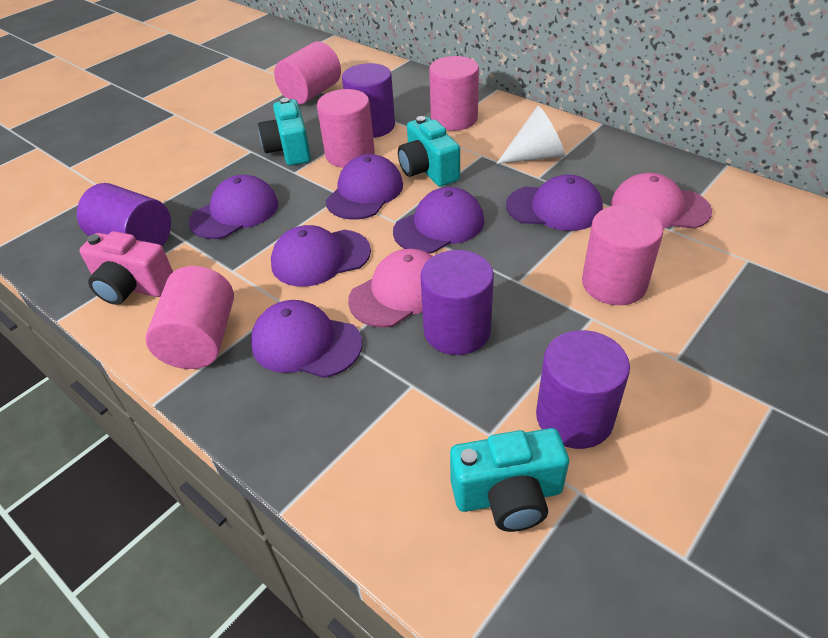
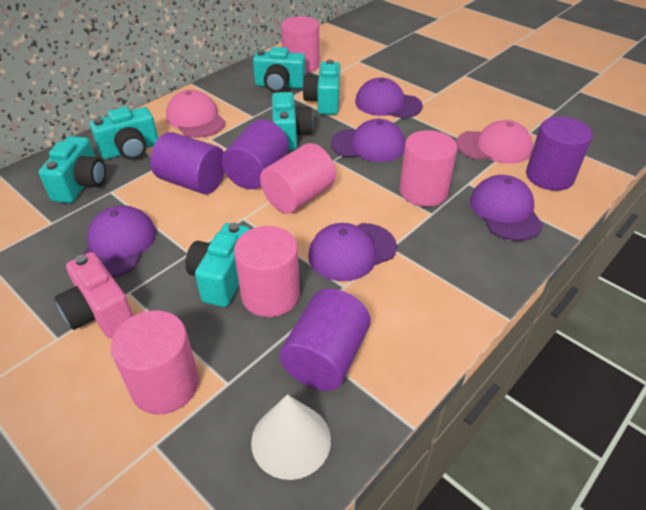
purple cap: [188,175,278,239] [251,300,362,378] [271,225,371,287] [326,154,403,220] [393,187,484,254] [506,174,603,231] = 6 -> [83,205,156,277] [308,223,397,281] [331,119,405,162] [355,78,423,118] [470,175,543,241] = 5
turquoise camera: [258,98,311,166] [398,116,460,187] [450,428,569,532] = 3 -> [39,136,106,203] [90,107,158,160] [185,223,250,307] [253,47,306,93] [272,92,313,150] [302,60,340,115] = 6

